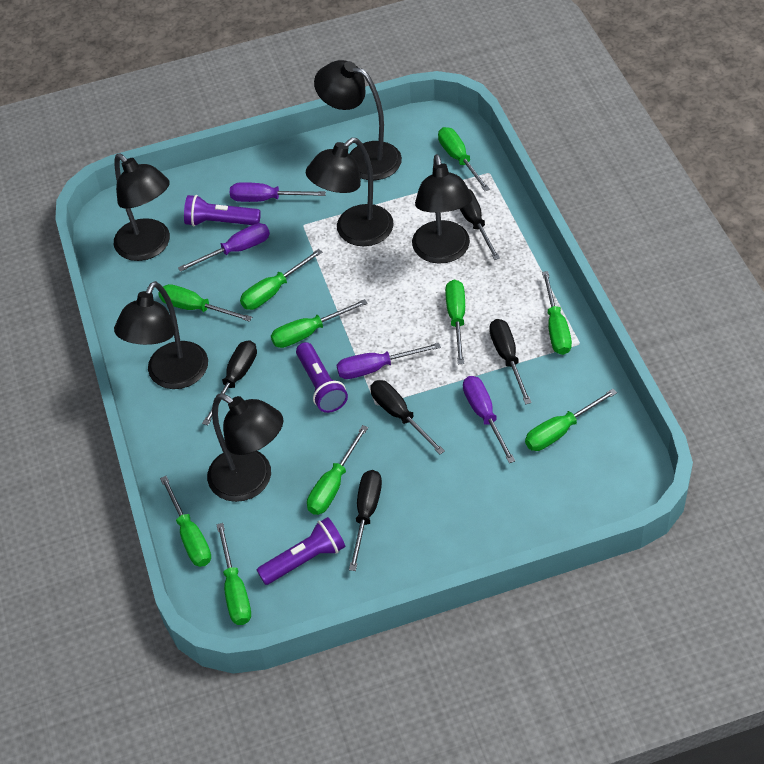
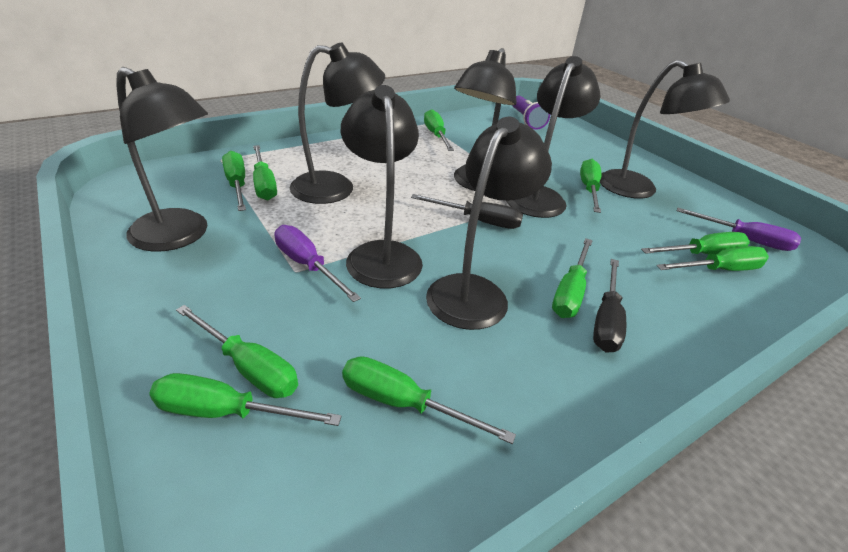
black lamp: [114,153,170,261] [114,281,208,389] [207,394,283,502] [306,138,394,246] [314,60,402,180] [412,154,472,264] = 6 -> [116,67,208,252] [290,43,385,204] [341,85,423,288] [426,117,552,330] [454,48,517,191] [507,56,601,218] [600,60,730,199] = 7
black screwdriver: [202,340,257,425] [349,470,382,571] [370,380,445,455] [460,189,500,260] [489,319,532,404] = 5 -> [411,194,523,229] [593,259,626,353] = 2
purple flashlight: [184,195,261,226] [257,517,345,585] [296,342,348,413] = 3 -> [512,96,550,130] = 1
purple screwdriver: [178,223,270,272] [230,182,326,202] [337,343,441,379] [463,376,515,463] = 4 -> [274,225,361,302] [677,208,801,251] = 2

